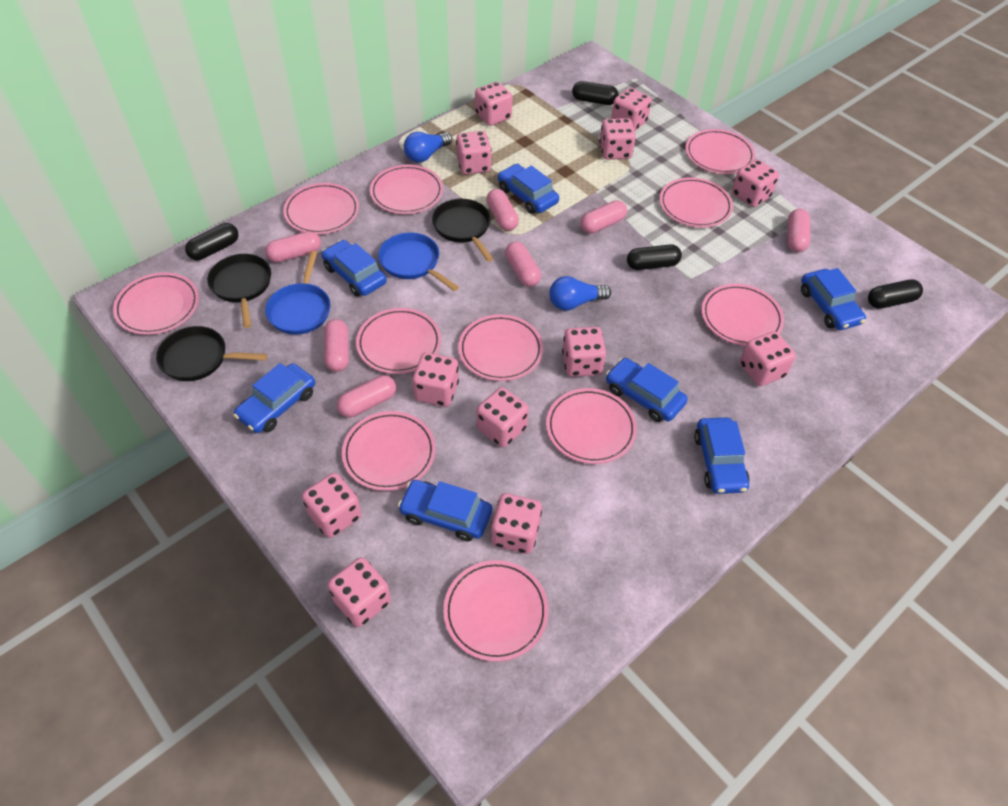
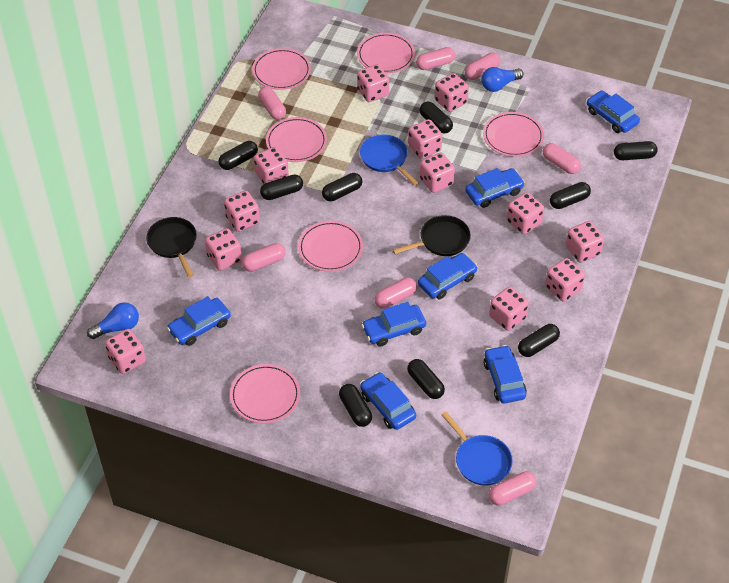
black capsule: [185,223,239,260] [572,81,619,105] [627,244,682,270] [868,280,923,309] = 4 -> [218,141,258,170] [260,175,303,200] [322,173,362,201] [339,384,372,427] [407,359,445,399] [419,102,453,134] [518,324,560,357] [550,182,591,209] [614,141,658,160] = 9
black pan: [156,326,267,381] [207,254,271,328] [432,199,493,262] = 3 -> [146,217,197,278] [393,215,471,256] = 2
pink plate: [113,272,199,335] [283,183,359,234] [342,411,436,491] [356,308,441,374] [370,165,443,214] [443,560,549,662] [458,315,543,381] [546,388,637,464] [659,177,733,228] [685,129,755,174] [702,284,784,346] = 11 -> [230,364,300,424] [252,48,311,90] [266,117,327,162] [298,221,363,272] [357,33,415,74] [483,112,544,157] = 6

